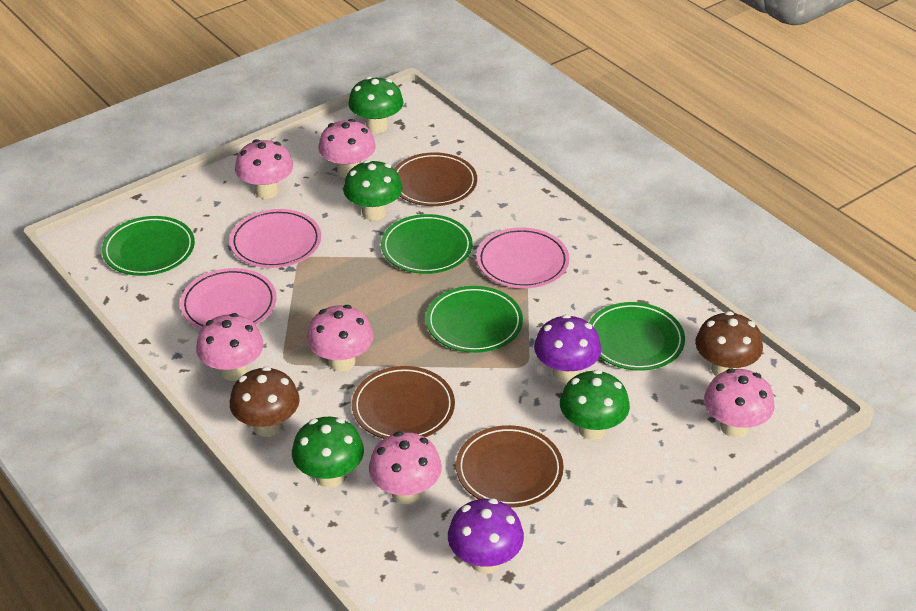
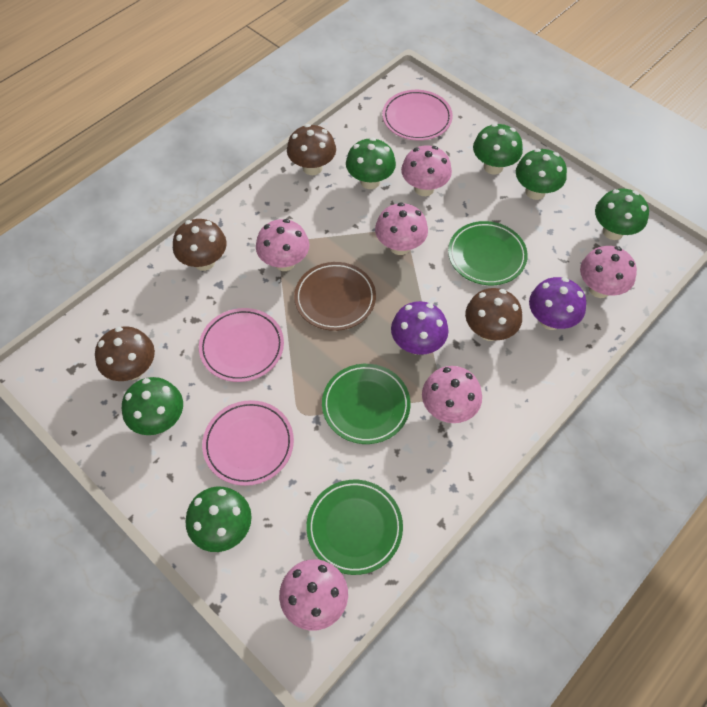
brown mushroom: [230,367,300,437] [695,311,763,376] = 2 -> [95,326,155,381] [173,219,227,271] [287,124,336,175] [465,288,522,341] = 4
brown plate: [352,366,455,439] [394,152,477,206] [456,425,564,507] = 3 -> [294,262,376,331] = 1
green mushroom: [292,417,364,488] [343,160,403,221] [348,76,404,133] [560,370,630,440] = 4 -> [122,377,183,435] [186,487,252,552] [346,138,396,189] [473,123,523,174] [516,148,567,200] [595,188,649,240] = 6
green plate: [102,216,195,276] [381,214,472,274] [426,286,523,353] [589,302,685,371] = 4 -> [306,480,403,575] [322,364,411,444] [448,221,528,285] = 3

